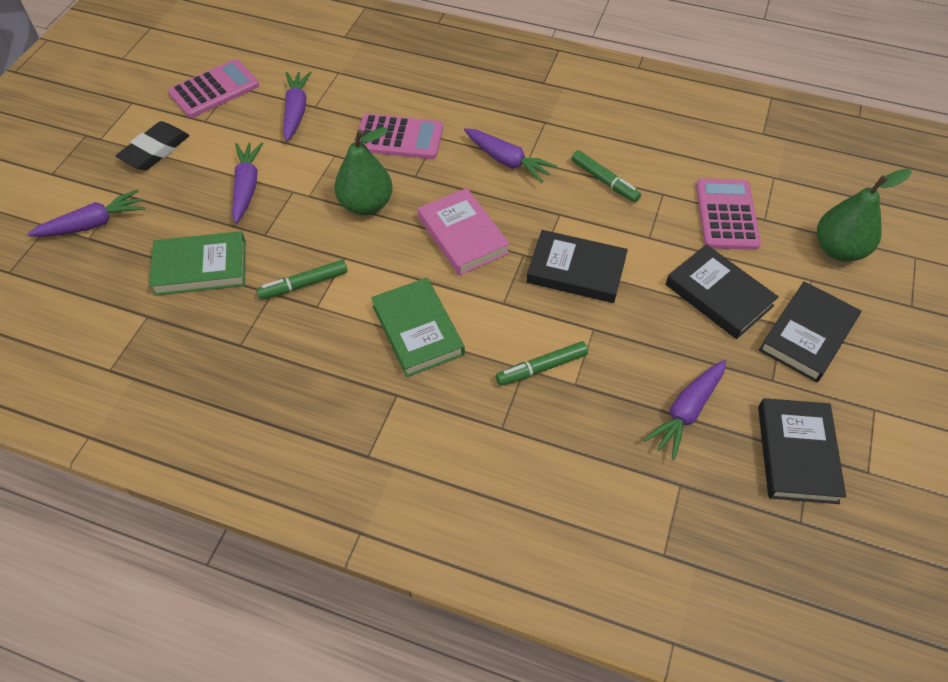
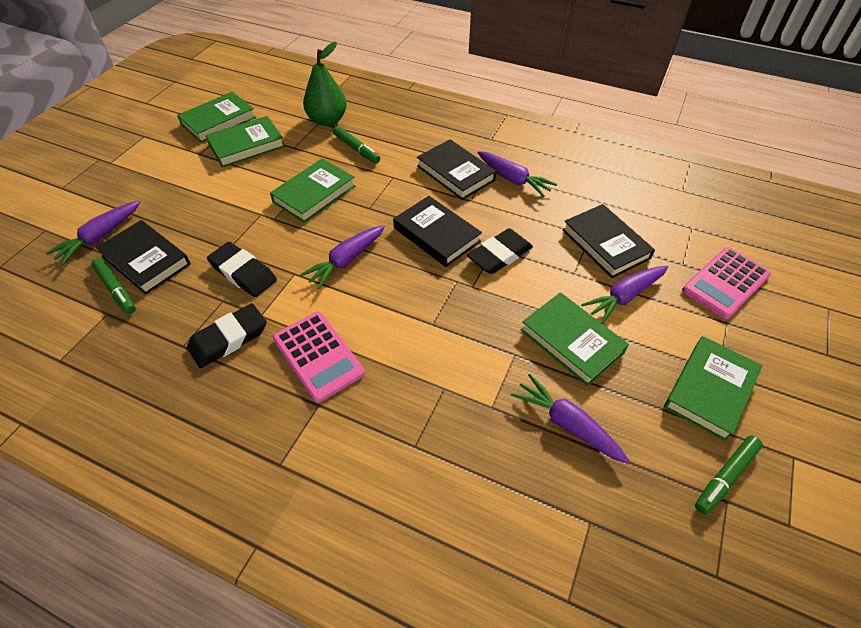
black eraser: [116,121,190,170] = 1 -> [187,303,267,368] [207,242,277,297] [467,228,533,274] = 3
green book: [149,231,246,296] [371,278,465,377] = 2 -> [177,92,256,143] [206,116,285,168] [270,158,355,223] [521,292,629,386] [664,336,763,441] = 5
green pear: [334,127,393,215] [817,169,912,261] = 2 -> [303,42,347,126] = 1
pink book: [418,188,510,275] = 1 -> none = 0
pink calculator: [168,59,259,118] [355,114,443,159] [696,178,761,250] = 3 -> [273,312,365,403] [682,247,771,319] = 2

